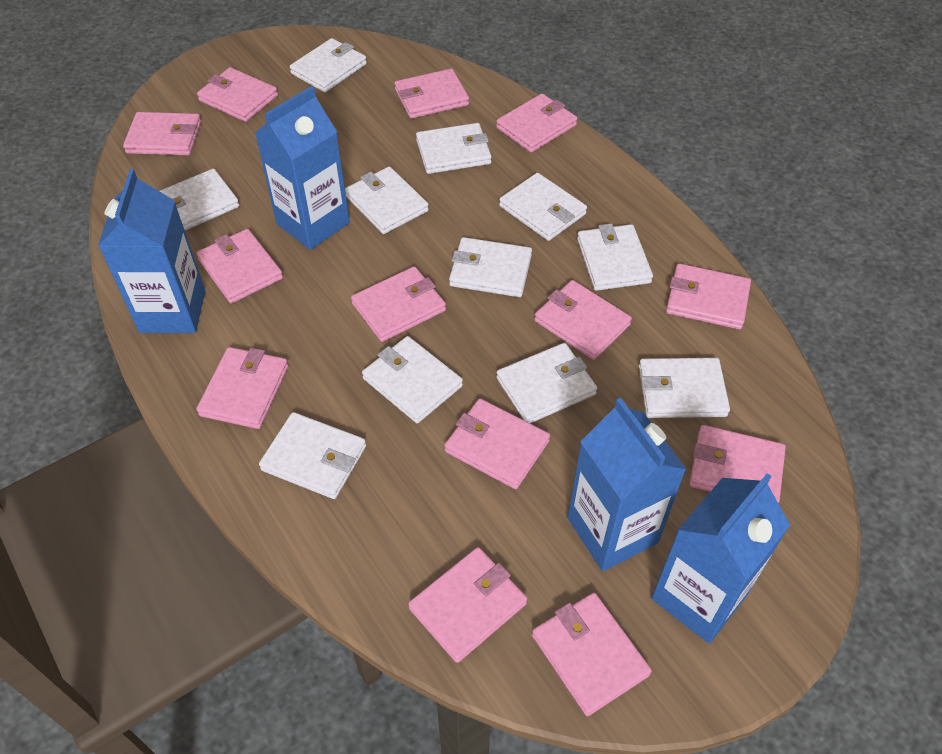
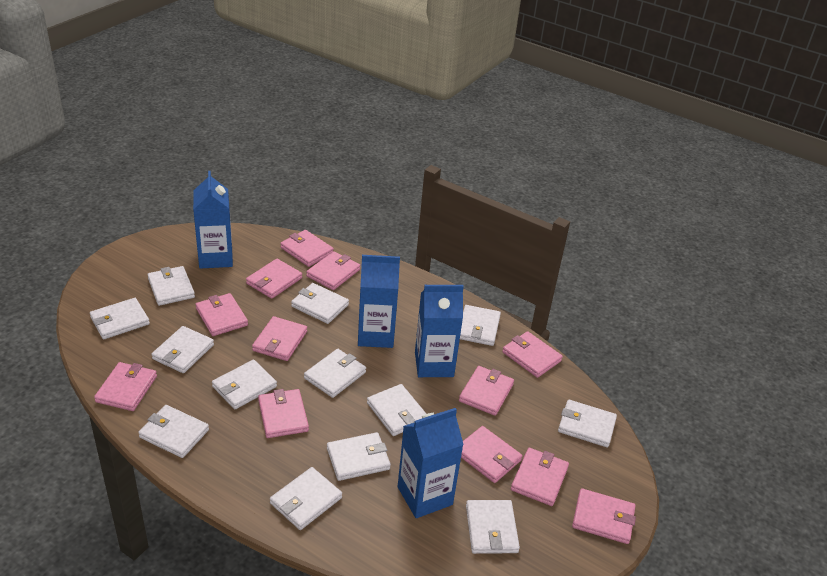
pink wallet: [123,112,201,155] [196,229,283,303] [196,347,288,429] [197,67,278,122] [351,266,446,342] [394,69,469,119] [408,547,527,663] [444,399,550,489] [496,94,577,153] [532,593,652,716] [534,280,632,360] [666,263,751,329] [689,425,786,503] = 13 -> [94,362,157,411] [195,293,248,336] [246,259,302,299] [252,316,307,361] [258,389,309,438] [280,230,334,267] [306,251,360,290] [459,366,514,416] [461,426,522,483] [502,331,563,378] [511,448,569,506] [572,488,636,544] = 12
white wallet: [159,169,239,230] [259,412,366,499] [290,38,367,92] [345,166,429,234] [362,336,463,423] [416,123,491,174] [449,237,532,297] [496,343,597,423] [499,173,587,241] [577,224,653,291] [639,358,730,418] = 11 -> [90,298,150,340] [138,405,209,458] [147,266,195,306] [151,326,214,373] [212,360,277,409] [270,467,342,530] [291,283,349,324] [304,349,366,398] [327,432,391,481] [367,384,426,436] [460,305,501,346] [466,500,520,554] [558,400,617,447] = 13

